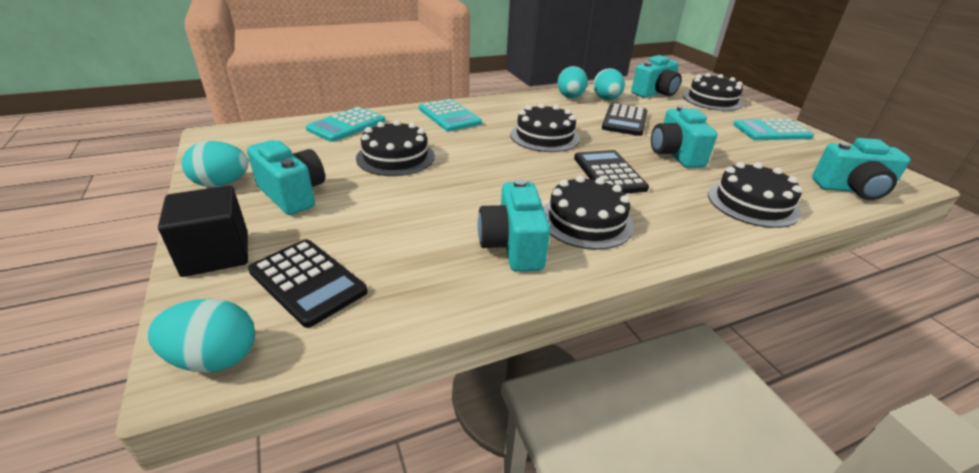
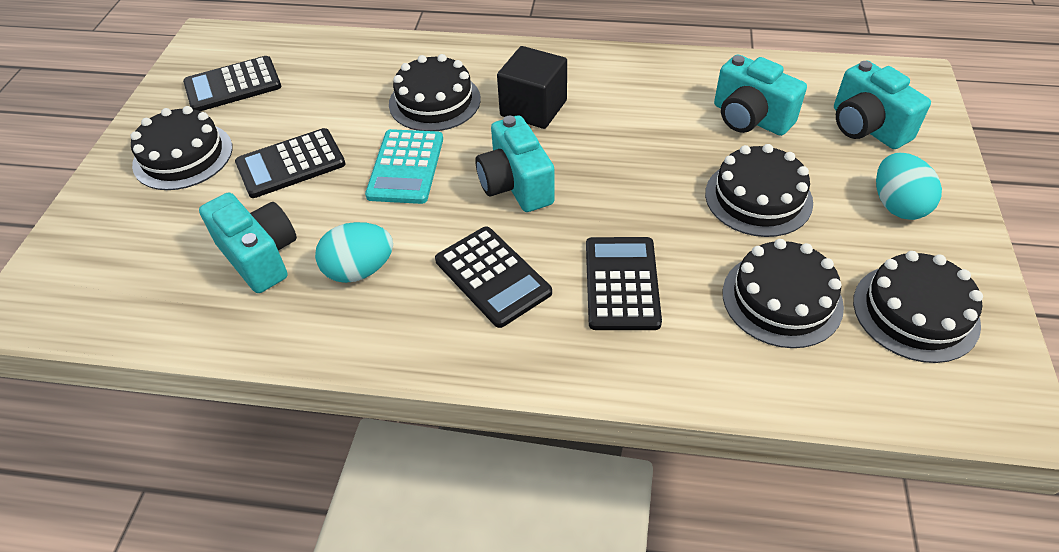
black calculator: [248,239,368,328] [574,150,649,194] [602,103,647,136] = 3 -> [183,56,281,111] [235,128,346,198] [435,227,552,328] [586,237,662,330] = 4
turquoise calculator: [306,107,385,142] [419,99,482,131] [733,119,814,140] = 3 -> [365,129,443,204] = 1
turquoise camera: [247,140,325,215] [478,179,550,272] [631,55,682,98] [651,106,717,168] [812,138,911,200] = 5 -> [199,192,297,293] [475,115,555,212] [714,54,807,136] [834,61,931,149] = 4
turquoise egg: [148,298,255,373] [182,141,249,187] [558,66,588,98] [593,68,625,100] = 4 -> [315,222,393,283] [876,153,942,220] = 2

